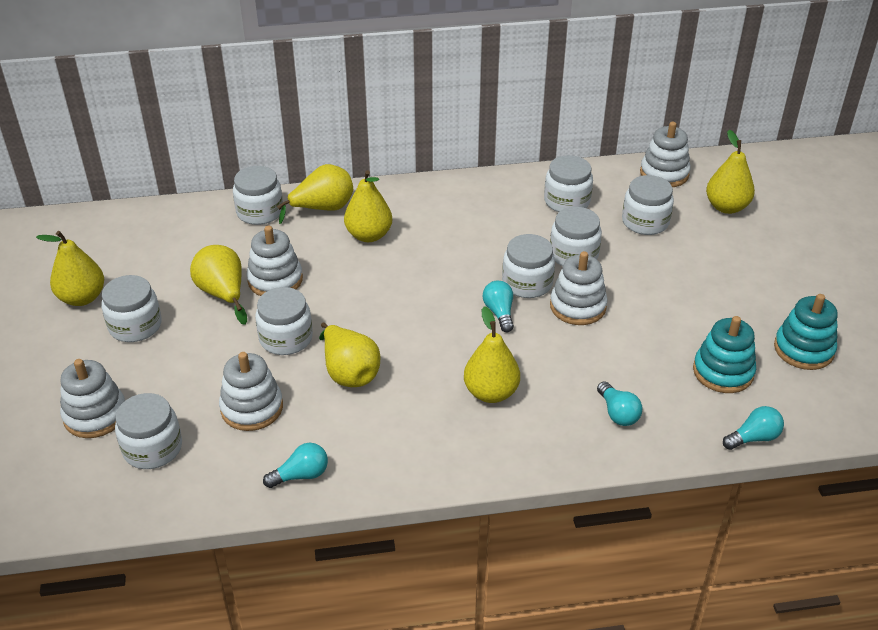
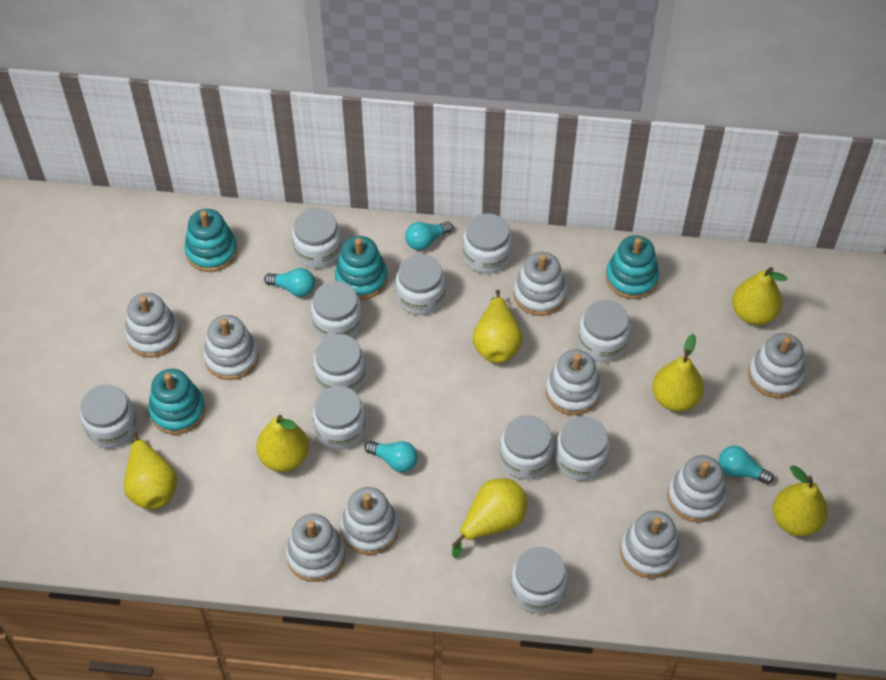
turquoise stacking toy: [693,316,756,393] [774,294,838,370] = 2 -> [148,369,206,435] [184,209,238,272] [335,236,388,300] [606,235,659,299] = 4
white jar: [102,275,162,342] [115,393,182,469] [233,166,283,225] [255,287,313,355] [502,234,555,298] [544,155,593,212] [550,207,602,266] [622,175,674,235] = 8 -> [80,384,138,448] [292,208,342,268] [311,281,362,339] [313,334,366,392] [313,386,366,450] [396,254,446,315] [463,213,512,274] [500,415,554,479] [511,547,568,613] [555,416,610,481] [578,300,631,362] = 11
white stacking toy: [60,359,125,438] [219,352,283,431] [247,226,303,296] [550,251,608,325] [640,122,691,187] = 5 -> [125,293,180,358] [203,315,259,380] [286,514,345,582] [340,487,399,555] [513,252,567,316] [545,349,601,415] [620,510,680,579] [667,455,727,522] [748,333,805,398] = 9

